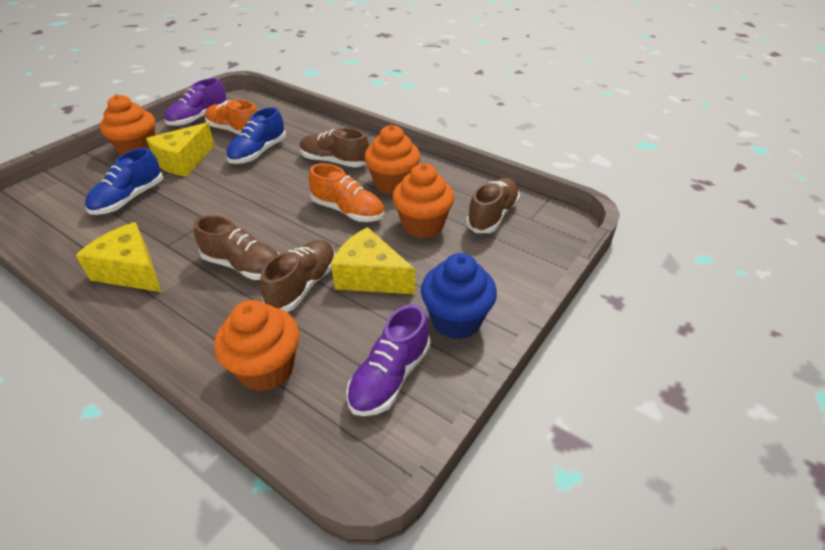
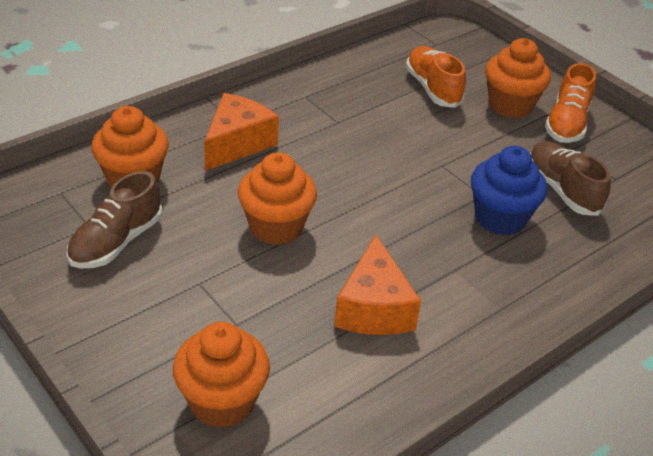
blue shoe: [85,148,163,215] [226,107,286,164] = 2 -> none = 0
brown shoe: [194,215,279,280] [260,240,335,312] [300,128,369,167] [466,178,520,233] = 4 -> [67,171,163,268] [530,141,611,216] = 2
orange cheese: none = 0 -> [204,93,279,171] [334,234,421,335] = 2
purple shoe: [165,78,227,126] [346,304,431,416] = 2 -> none = 0
yellow cheese: [76,222,161,292] [146,123,215,177] [331,227,415,294] = 3 -> none = 0

